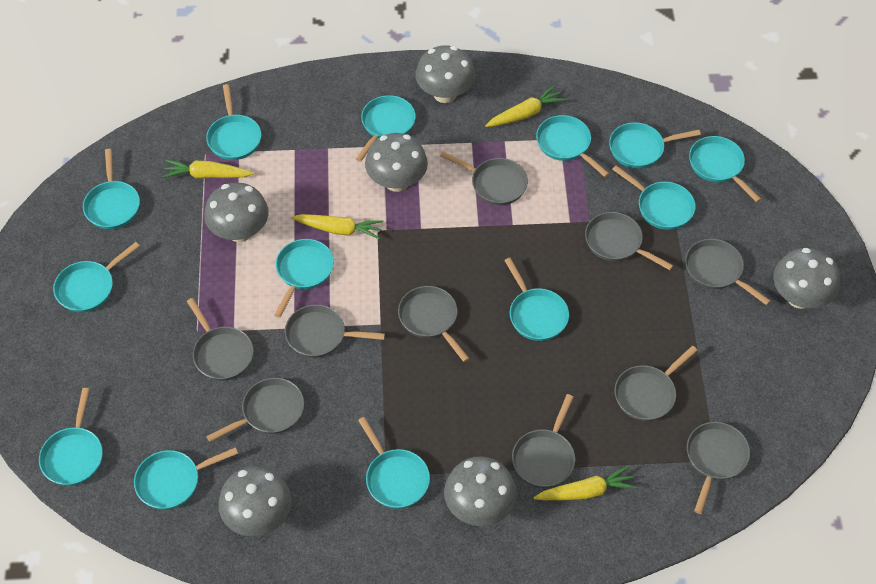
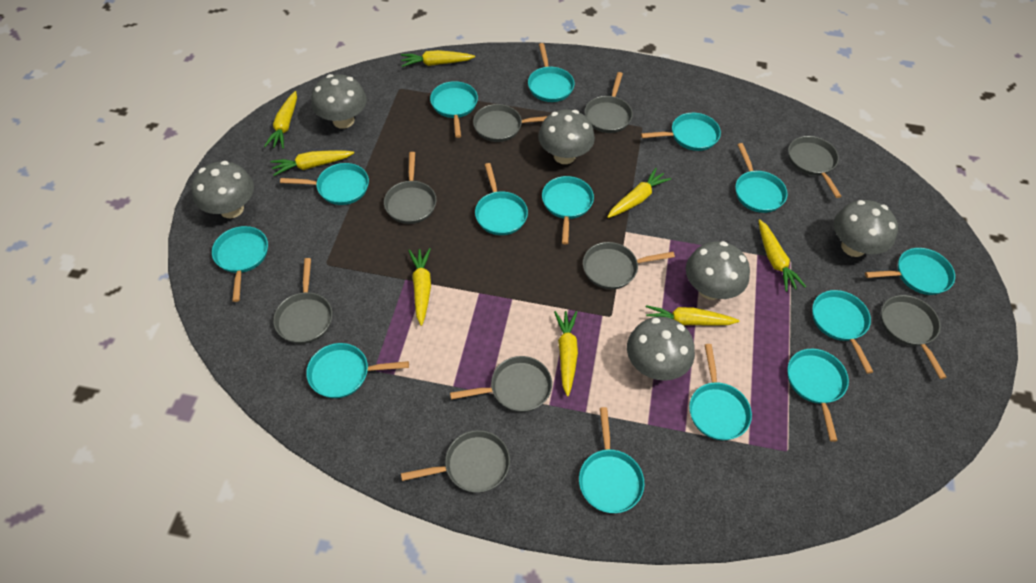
grey pan: [187,298,253,381] [206,378,304,442] [285,305,385,358] [398,286,470,362] [440,151,528,205] [512,394,575,488] [585,212,674,270] [614,346,698,421] [685,239,771,305] [687,422,750,514] = 10 -> [273,258,332,344] [384,152,437,224] [401,430,510,493] [450,356,552,412] [473,104,547,142] [583,242,675,289] [585,72,633,133] [788,136,841,198] [881,295,947,379] = 9
turquoise pan: [39,388,103,486] [53,242,140,312] [83,149,140,229] [134,447,238,510] [206,84,261,160] [274,239,334,318] [356,95,416,162] [358,417,430,509] [504,258,569,341] [536,115,610,177] [609,122,701,168] [612,165,695,230] [689,136,761,203] = 13 -> [212,226,268,302] [280,163,369,205] [306,343,409,398] [430,81,478,138] [475,163,528,235] [528,43,575,102] [542,176,594,244] [579,407,644,513] [641,113,721,151] [689,344,752,440] [735,143,787,213] [787,349,849,442] [812,290,873,374] [865,248,955,295] = 14
yellow carrot: [162,160,253,179] [291,214,383,239] [485,86,566,127] [534,466,637,500] = 4 -> [264,91,297,149] [271,150,354,176] [401,50,475,67] [408,248,431,326] [554,311,578,397] [607,168,671,218] [646,305,739,326] [758,219,806,292] = 8

